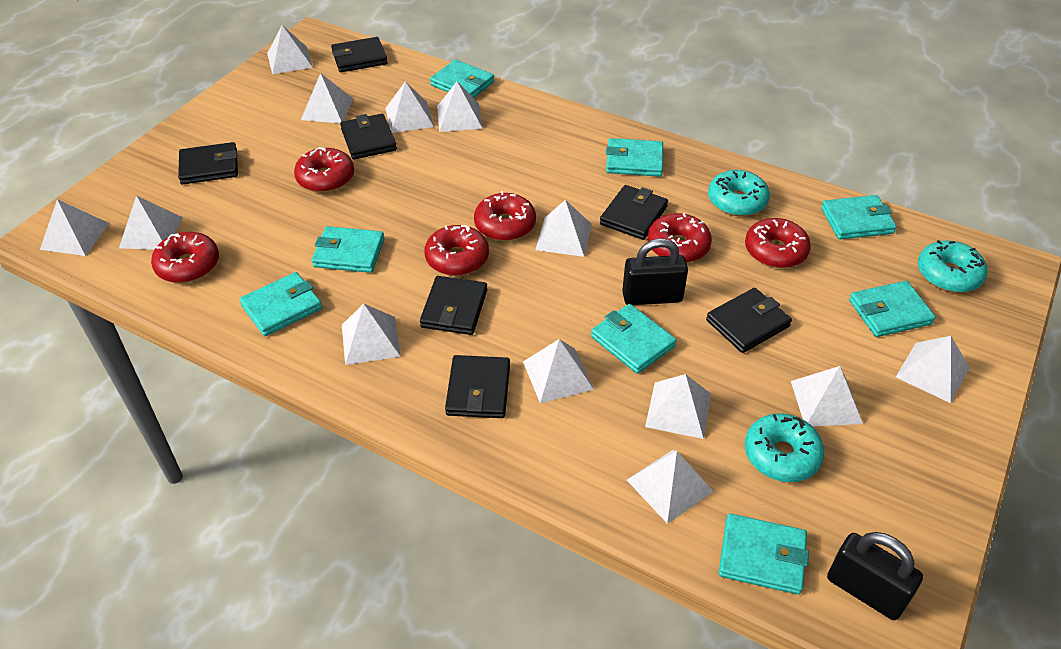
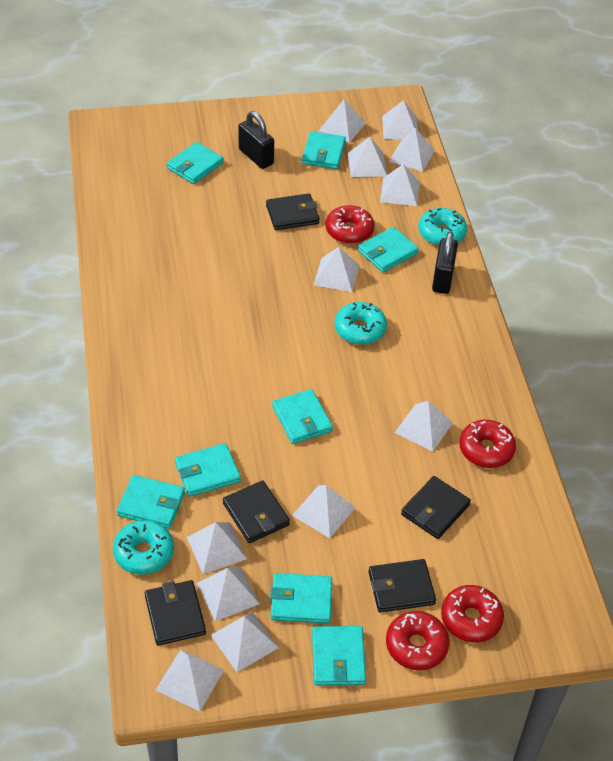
black wallet: [178,142,238,184] [331,37,388,72] [340,114,397,159] [420,276,487,335] [445,355,510,418] [600,185,668,240] [706,288,792,353] = 7 -> [145,580,206,646] [223,481,290,543] [266,193,320,230] [368,559,436,613] [401,476,471,539] = 5
red donut: [151,232,219,283] [294,147,354,193] [425,225,489,276] [474,191,536,241] [648,213,712,263] [745,218,811,268] = 6 -> [326,205,374,244] [386,611,449,670] [441,585,504,643] [459,420,516,468] = 4
white pyramid: [40,199,110,256] [119,195,182,250] [267,25,313,74] [301,73,353,123] [342,304,401,365] [385,81,434,133] [437,82,483,132] [523,339,594,403] [536,200,592,257] [627,450,714,524] [645,374,711,439] [791,366,863,427] [896,336,970,403] = 13 -> [156,650,224,711] [187,522,247,574] [197,566,260,621] [211,612,279,672] [292,485,356,538] [314,247,359,292] [318,99,366,143] [348,137,387,177] [380,164,420,206] [382,100,418,139] [389,128,435,172] [395,401,453,452] = 12

